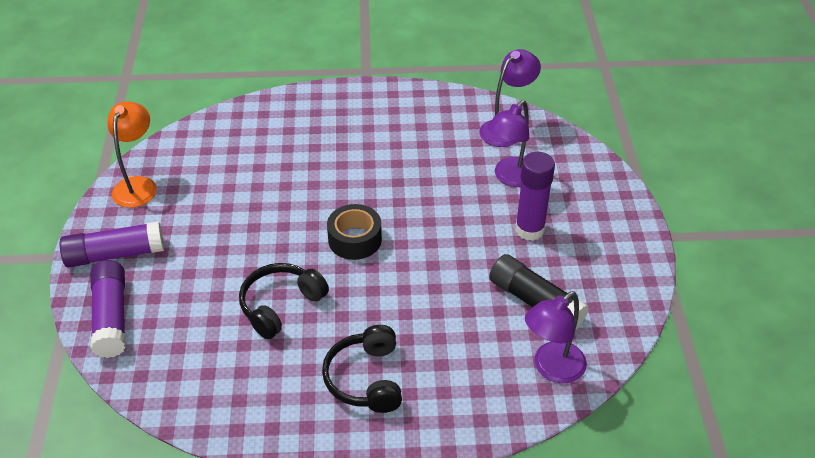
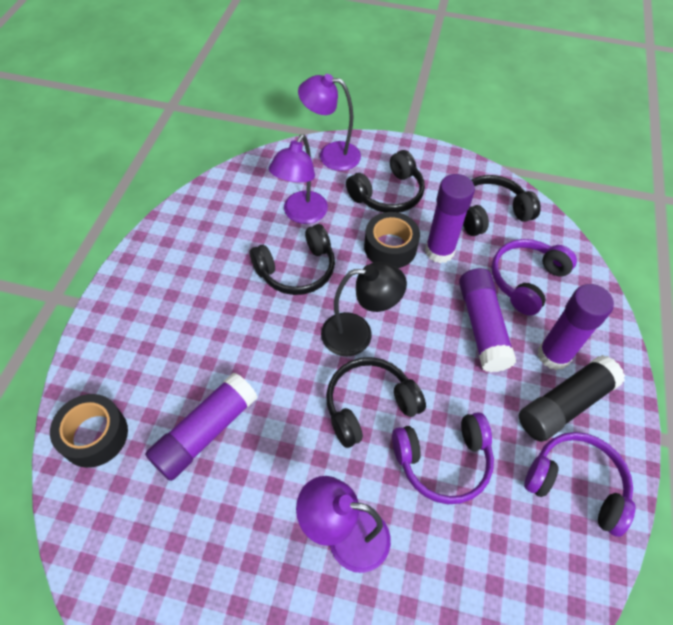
black headphones: [239,263,329,339] [322,325,402,413] = 2 -> [250,224,335,295] [326,357,426,448] [346,150,425,213] [463,175,541,236] = 4
black lamp: none = 0 -> [321,262,407,357] = 1
black tape: [327,204,382,260] = 1 -> [50,394,128,468] [364,212,420,268] = 2
orange lamp: [108,101,157,208] = 1 -> none = 0
purple glue stick: [60,221,164,268] [91,260,126,358] [515,152,555,241] = 3 -> [145,372,258,481] [425,174,475,263] [459,268,516,372] [538,284,614,370] = 4
purple headphones: none = 0 -> [392,412,494,504] [492,239,577,316] [524,432,635,537] = 3

